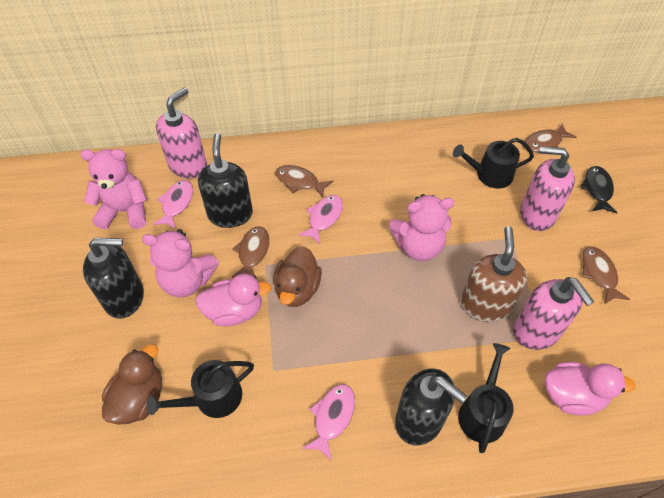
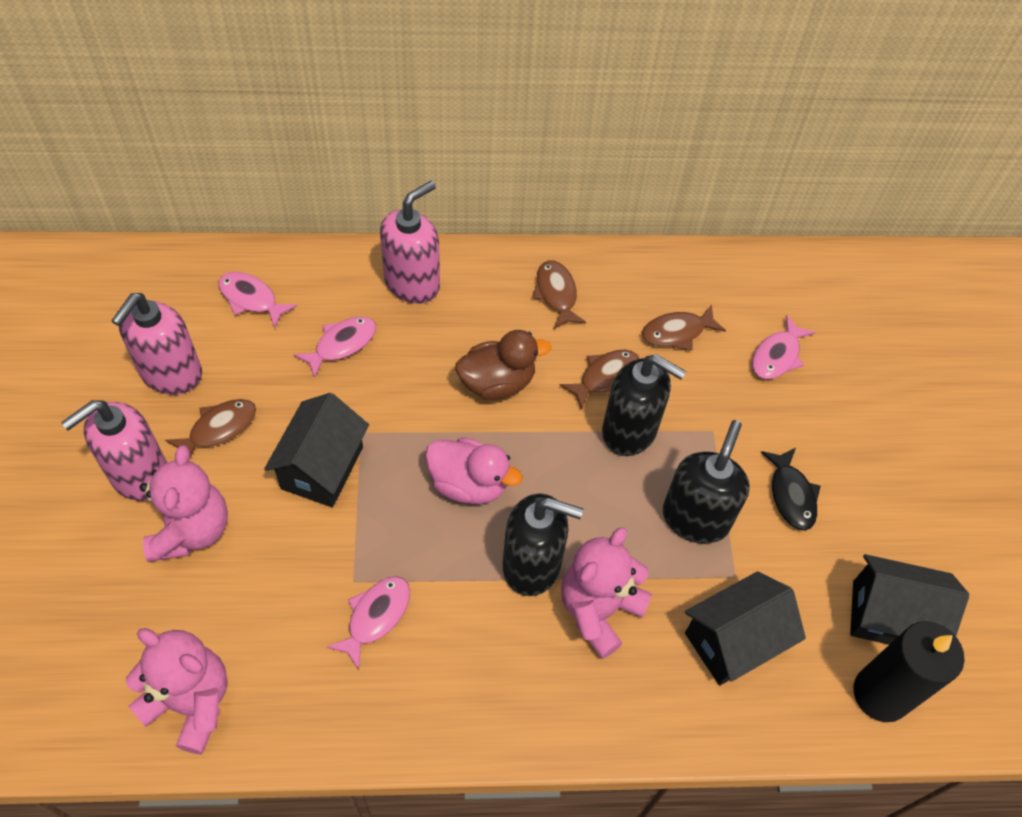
black candle: none = 0 -> [853,621,964,722] = 1
black house: none = 0 -> [264,393,369,507] [685,571,806,686] [850,554,969,645] = 3
black watering can: [147,360,254,418] [453,138,534,188] [458,343,513,453] = 3 -> none = 0
brown duck: [102,344,162,425] [273,246,322,307] = 2 -> [455,330,551,400] = 1
brown soap dispenser: [461,226,527,322] = 1 -> none = 0
pink duck: [195,273,272,326] [545,362,636,416] = 2 -> [425,437,522,504] = 1
pink fish: [153,180,193,229] [298,195,343,244] [302,384,355,461] = 3 -> [218,272,297,328] [294,316,376,378] [326,576,410,670] [752,315,816,379] = 4

